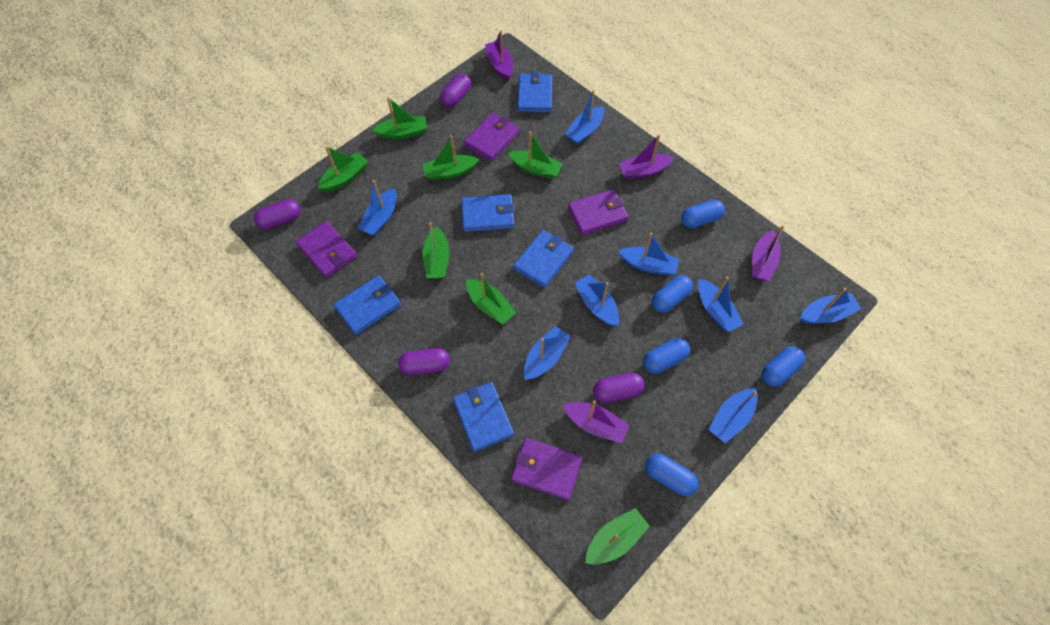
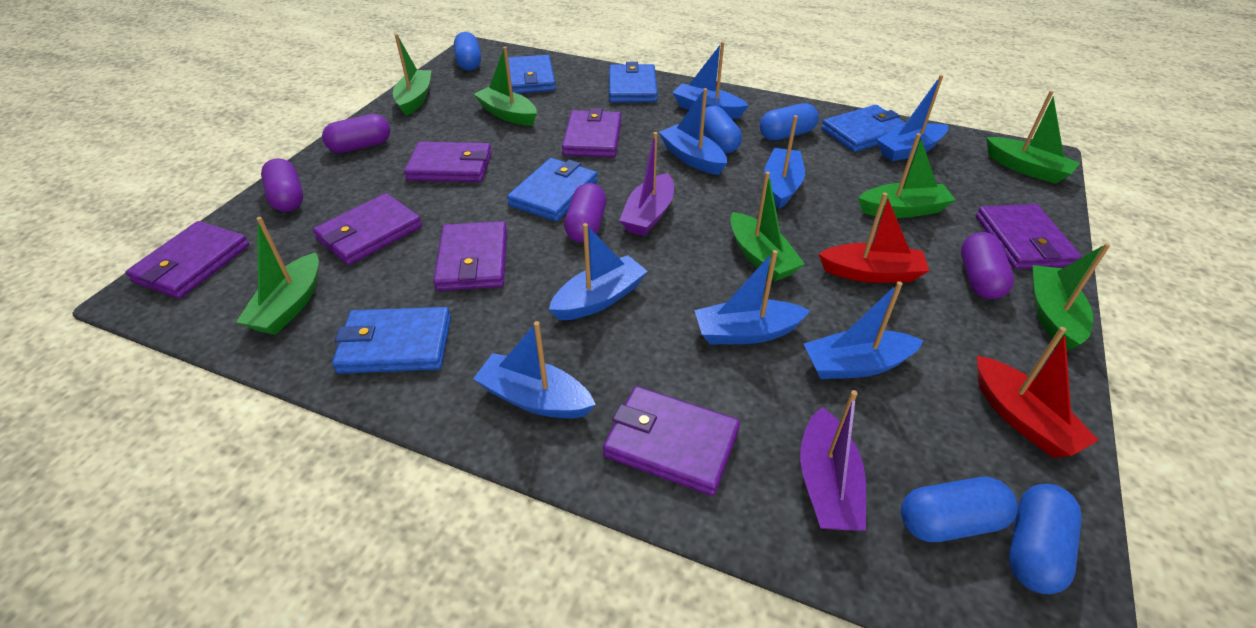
purple boat: [485,30,513,81] [563,400,630,443] [619,134,674,179] [751,225,785,281] = 4 -> [619,132,674,236] [800,390,866,531] = 2
purple wallet: [296,221,357,278] [464,113,520,161] [511,438,582,501] [568,189,628,235] = 4 -> [125,221,249,299] [313,193,422,265] [404,142,492,182] [433,221,507,291] [562,108,621,157] [603,386,740,496] [976,204,1082,269] = 7
red boat: none = 0 -> [819,192,929,283] [977,327,1099,458] = 2

